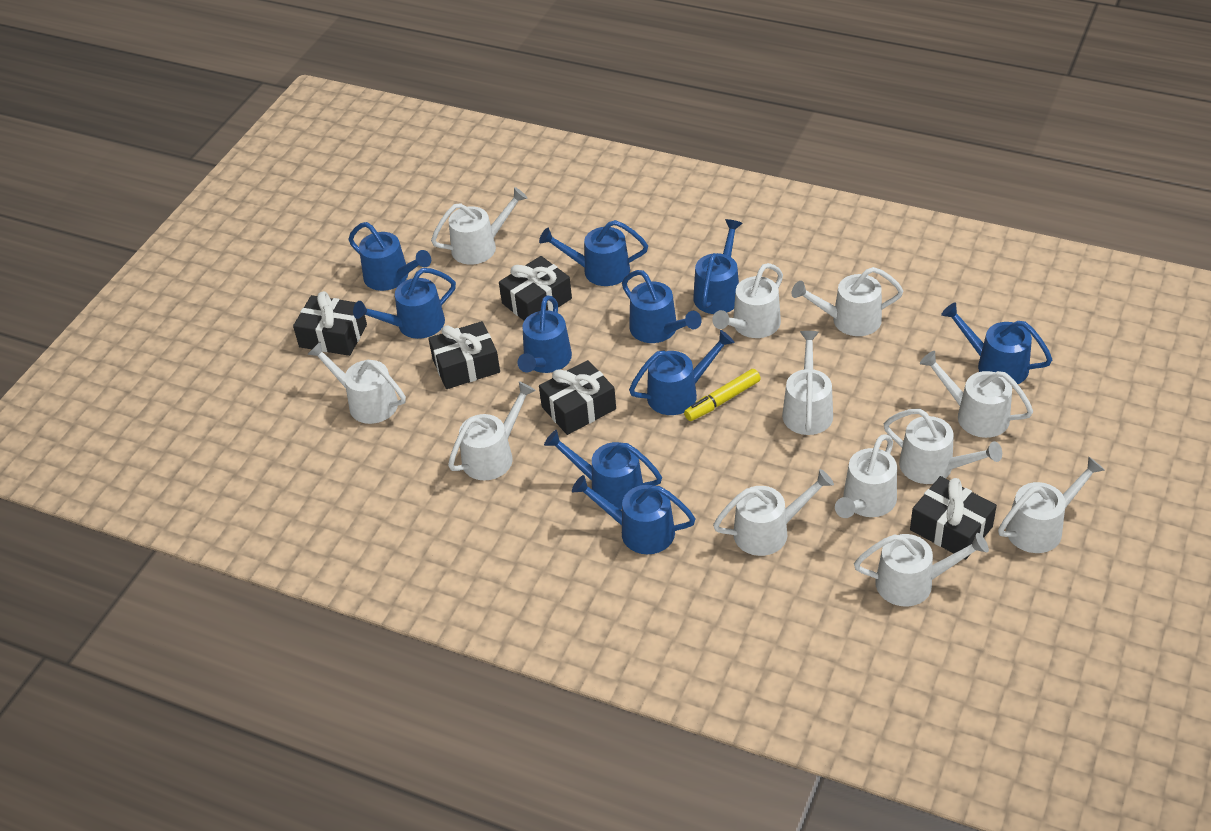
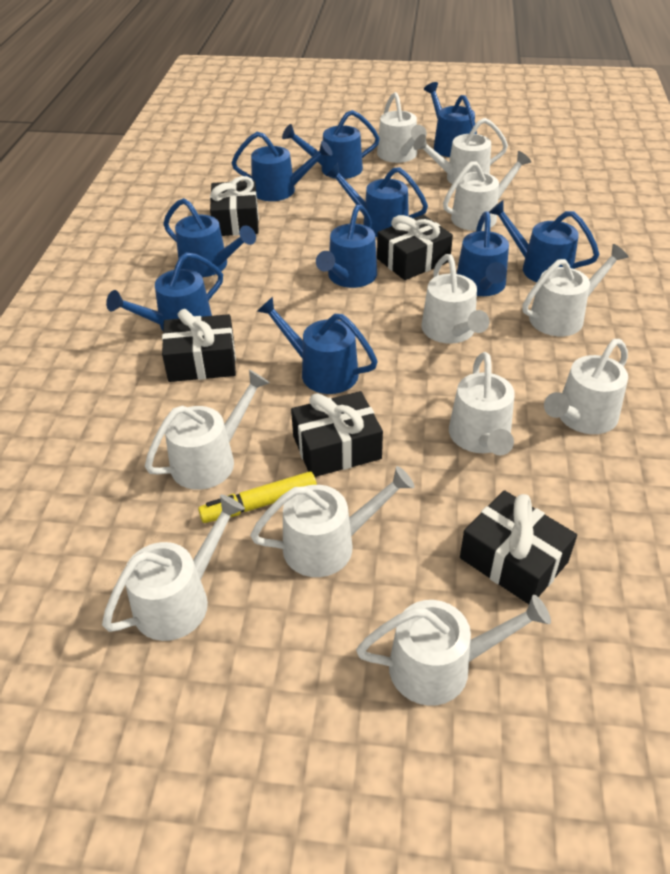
white watering can: [307,342,406,424] [431,187,527,265] [448,381,536,480] [712,263,783,338] [713,469,834,556] [782,331,833,435] [791,267,903,336] [835,434,897,518] [854,533,989,607] [884,408,1002,484] [920,351,1033,438] [998,456,1105,553] = 12 -> [102,495,245,641] [145,370,269,490] [250,466,414,577] [356,595,551,706] [377,92,427,163] [413,118,508,184] [421,254,489,344] [443,151,531,231] [449,352,515,456] [522,244,629,336] [544,339,628,434] = 11

